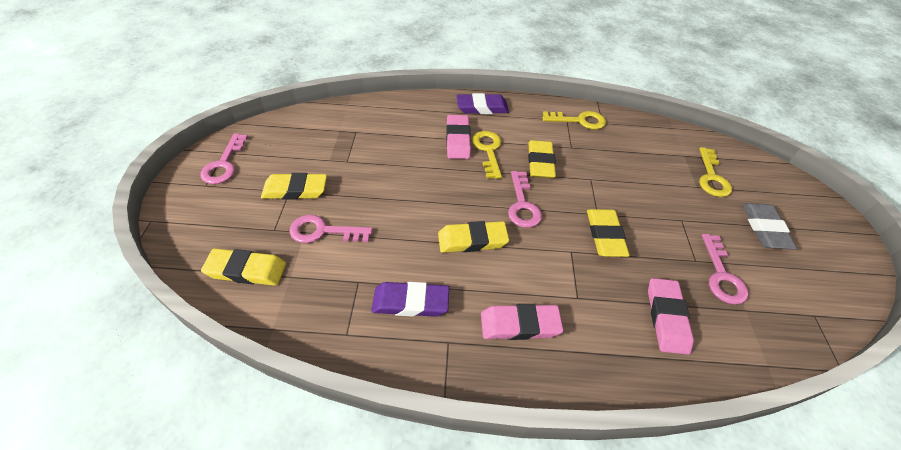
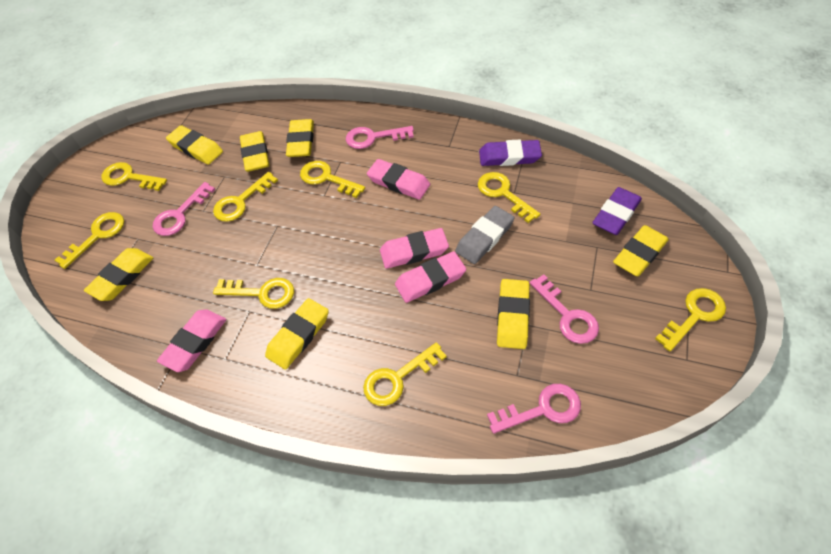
pink eraser: [446,115,471,159] [481,304,563,340] [648,278,694,355] = 3 -> [157,309,226,372] [367,159,430,200] [380,228,449,269] [395,251,466,303] = 4
yellow eraser: [201,249,286,286] [261,173,327,200] [438,221,509,253] [528,140,556,178] [587,209,630,257] = 5 -> [84,248,153,301] [166,125,223,165] [240,131,269,172] [265,298,329,370] [286,119,314,157] [497,279,530,349] [613,225,669,277] = 7
yellow key: [472,131,502,179] [543,111,606,130] [699,147,732,197] = 3 -> [55,212,124,269] [102,162,167,191] [213,172,278,222] [213,278,294,309] [300,161,365,198] [363,342,447,406] [478,172,540,223] [655,288,726,351] = 8

